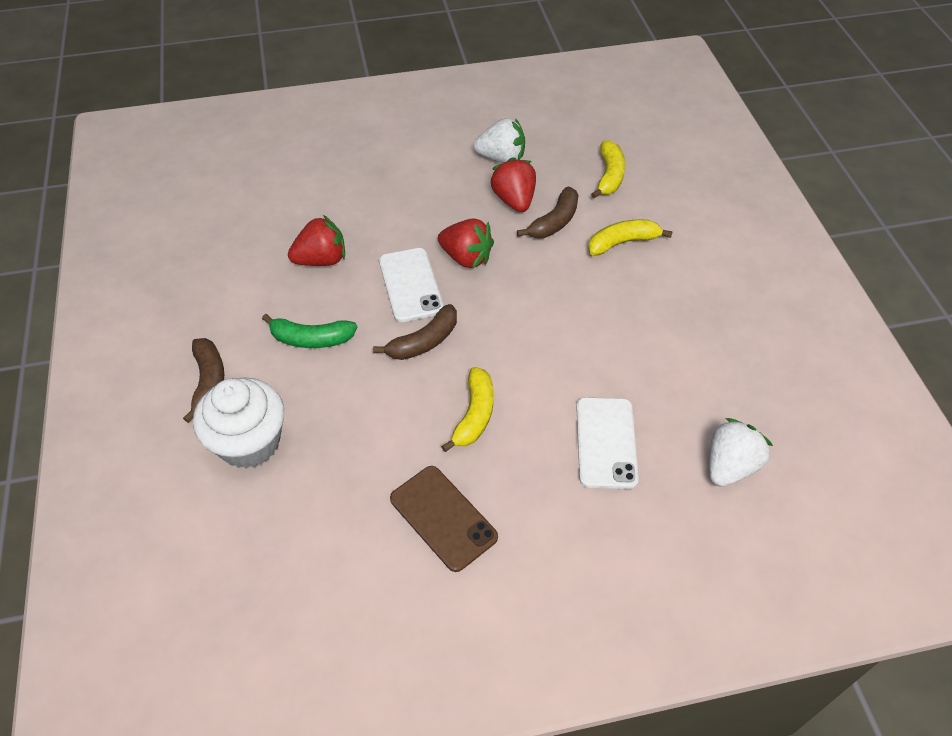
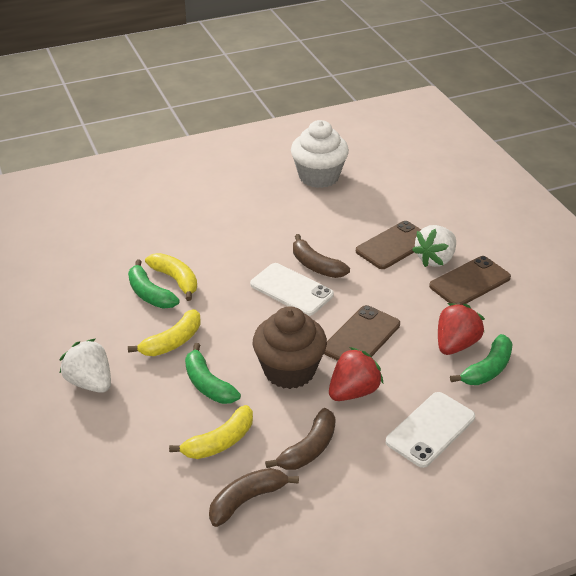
brown cupcake: none = 0 -> [253,306,327,389] = 1
brown phone: [390,466,498,572] = 1 -> [324,305,400,361] [356,221,421,269] [429,256,511,305] = 3
green banana: [262,314,357,348] = 1 -> [128,260,180,308] [185,343,241,404] [450,334,513,385] = 3
red strawberry: [288,215,345,266] [438,218,494,269] [490,157,536,212] = 3 -> [329,347,384,401] [438,303,485,355] = 2

